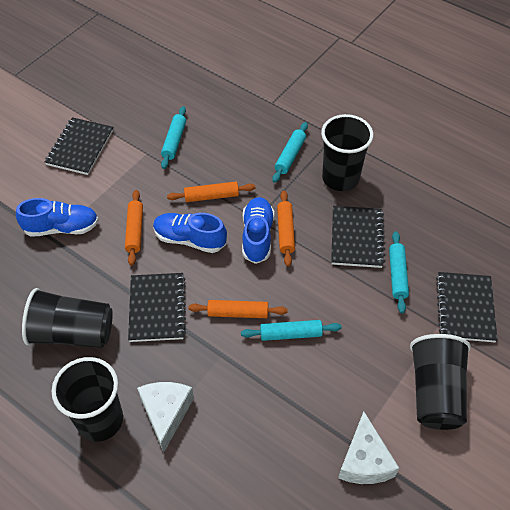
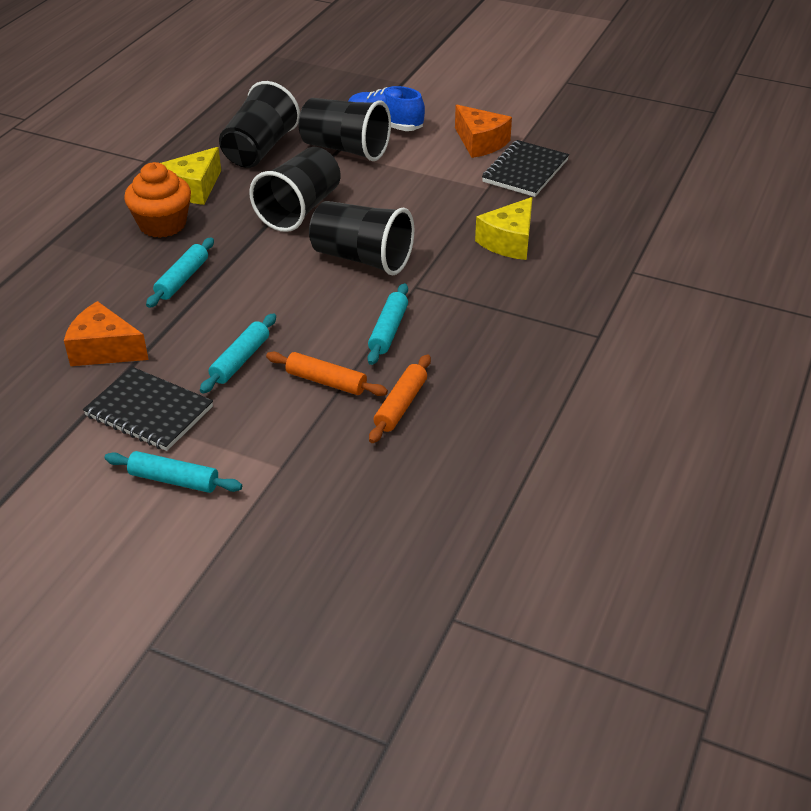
black notebook: [45,117,113,175] [128,273,186,342] [331,206,385,268] [436,272,498,342] = 4 -> [83,367,213,451] [482,140,569,197] = 2
blue shoe: [16,198,99,237] [153,213,227,253] [242,197,274,264] = 3 -> [348,86,425,131] = 1
orange cheese: none = 0 -> [64,301,149,366] [455,105,512,158] = 2
orange cupcake: none = 0 -> [124,162,191,238] = 1
orange rolling pin: [125,190,143,266] [167,182,256,202] [188,300,288,318] [277,191,295,266] = 4 -> [266,352,388,396] [369,354,431,443] = 2
white cheese: [137,382,194,452] [338,411,399,484] = 2 -> none = 0
yellow cheese: none = 0 -> [161,147,221,205] [475,197,533,260] = 2

